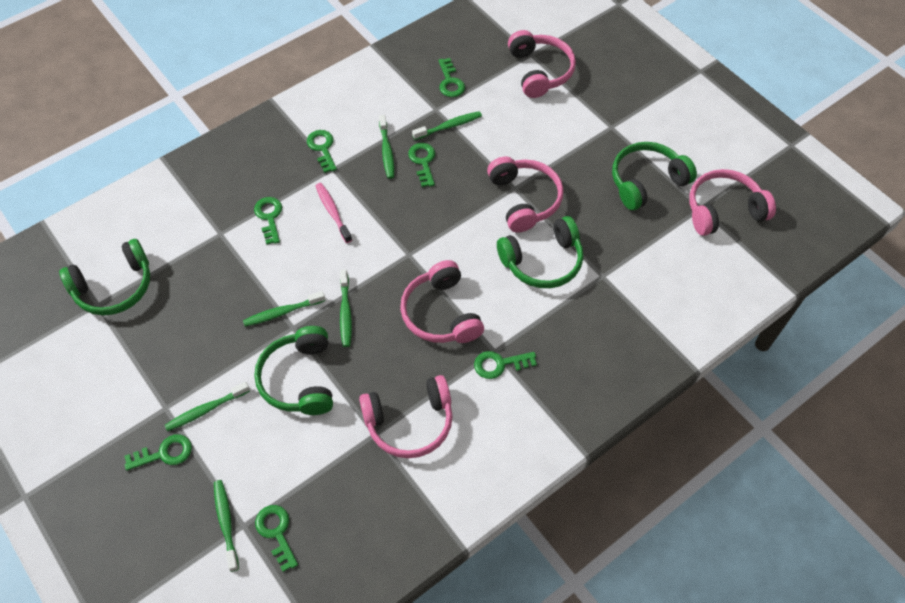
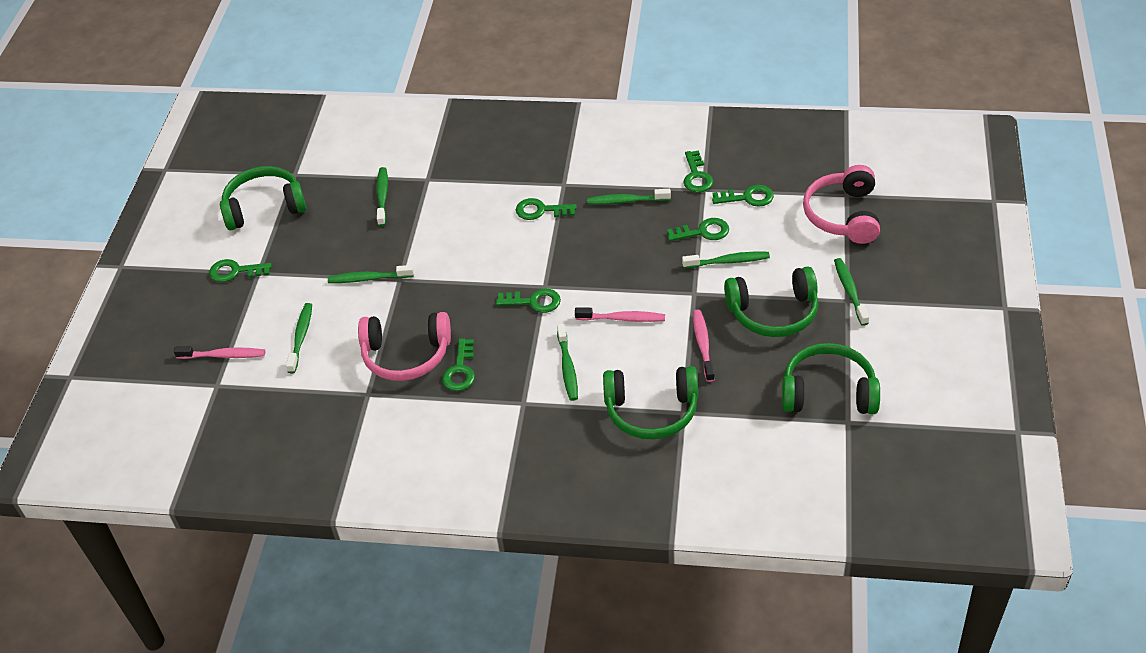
green toothbrush: [165,382,250,431] [214,480,239,572] [243,291,325,327] [340,270,352,347] [379,115,394,179] [412,111,482,140] = 6 -> [286,303,312,373] [328,265,414,283] [377,167,388,226] [557,324,578,401] [587,189,671,205] [682,252,770,268] [834,258,869,326] = 7
pink headphones: [359,375,453,458] [400,260,484,343] [487,156,563,233] [508,30,576,98] [689,169,776,236] = 5 -> [358,312,451,381] [803,165,880,244] = 2
pink toothbrush: [315,183,352,243] = 1 -> [174,346,265,359] [575,307,665,322] [693,310,715,382] = 3

